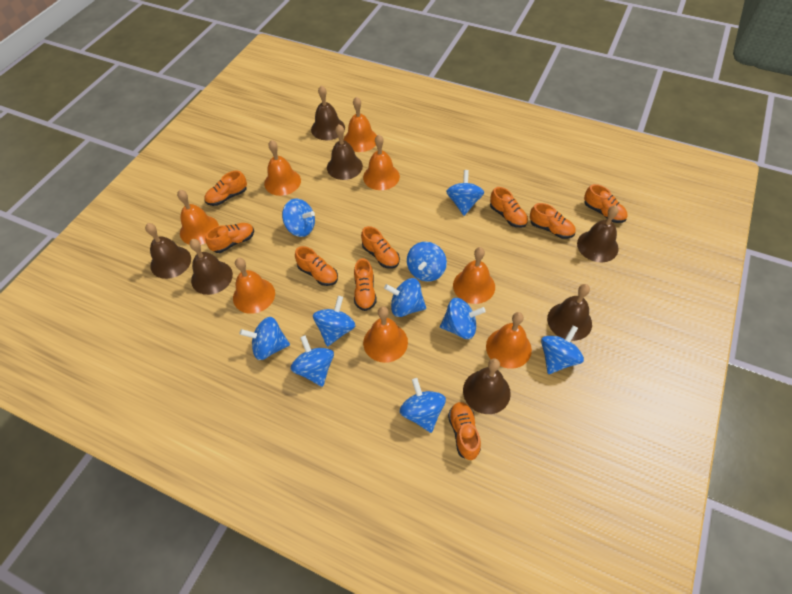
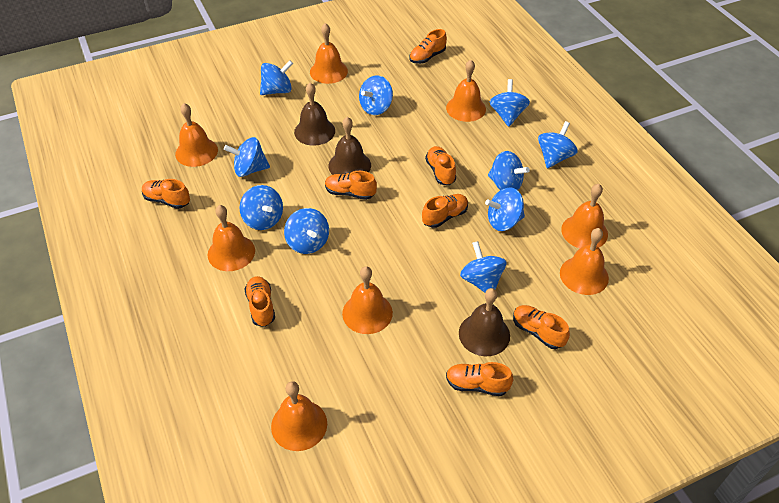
brown bell: [145,223,191,279] [189,239,233,295] [311,85,345,140] [327,124,363,180] [463,358,511,414] [547,284,592,341] [577,205,619,262] = 7 -> [294,83,335,146] [328,117,371,175] [459,288,510,356] = 3
orange shoe: [204,171,247,206] [206,223,254,253] [295,246,338,286] [354,258,377,311] [361,226,400,268] [448,402,481,460] [490,187,528,228] [530,203,576,239] [584,184,628,223] = 9 -> [142,179,190,209] [244,276,275,327] [325,171,377,200] [409,29,447,64] [422,194,468,228] [425,146,456,185] [446,362,513,396] [513,305,570,349] = 8

